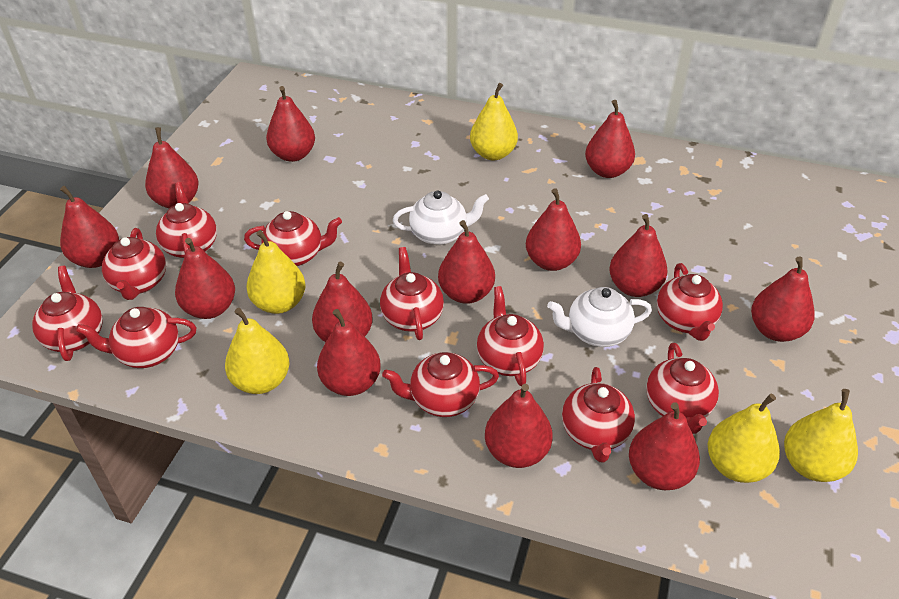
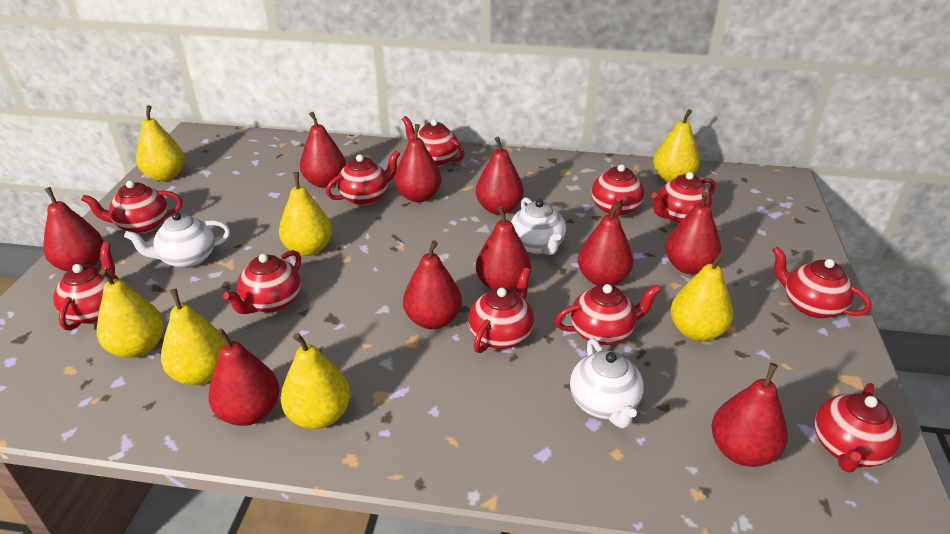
red pear: [60,186,119,268] [145,127,199,208] [175,238,235,319] [266,86,315,162] [312,262,373,342] [317,309,381,396] [438,220,495,304] [485,384,553,468] [526,188,581,271] [585,100,635,178] [609,214,668,297] [629,402,700,490] [751,256,815,342] = 13 -> [43,187,104,272] [208,328,280,426] [300,112,346,188] [394,124,441,202] [403,240,462,329] [476,137,524,215] [476,206,531,291] [578,202,633,286] [665,191,721,274] [711,363,788,467] = 10
white teapot: [393,190,489,245] [547,287,652,347] = 2 -> [124,212,230,268] [511,197,566,255] [570,338,644,428] = 3
yellow pear: [225,308,290,394] [246,230,305,314] [470,83,518,160] [708,394,780,483] [784,389,858,482] = 5 -> [97,269,164,358] [136,105,185,181] [161,288,226,385] [279,172,332,256] [281,333,350,429] [653,109,700,182] [670,253,733,341] = 7

